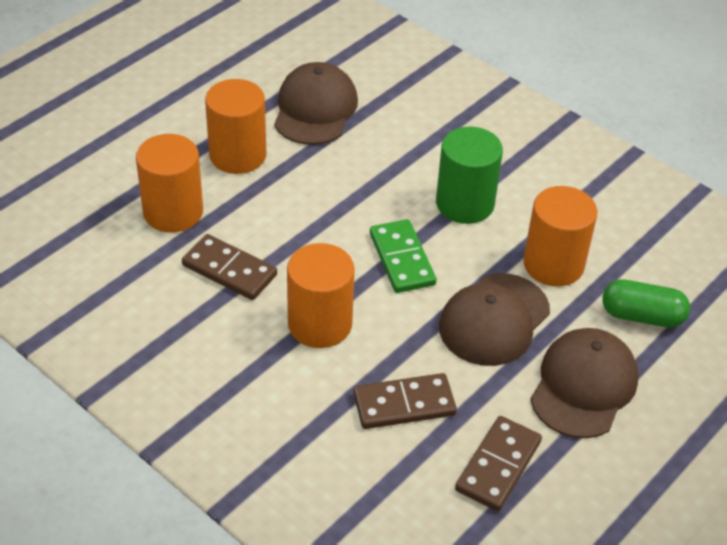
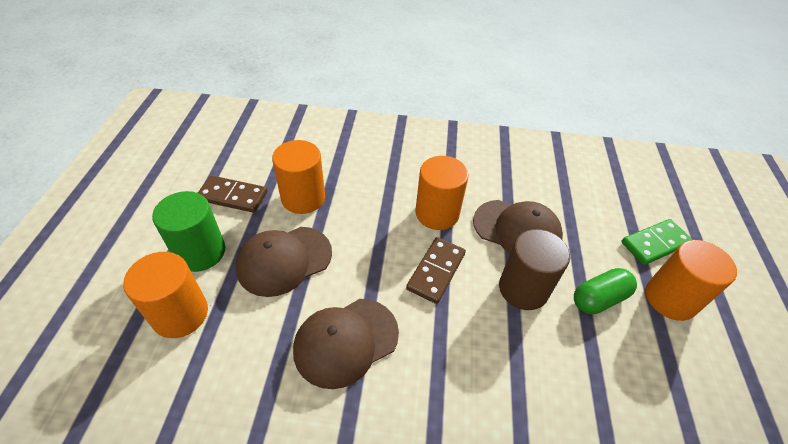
brown cylinder: none = 0 -> [499,229,570,310] = 1
brown domino: [182,234,277,300] [353,373,457,429] [455,416,542,511] = 3 -> [198,175,267,213] [406,237,466,304] = 2

